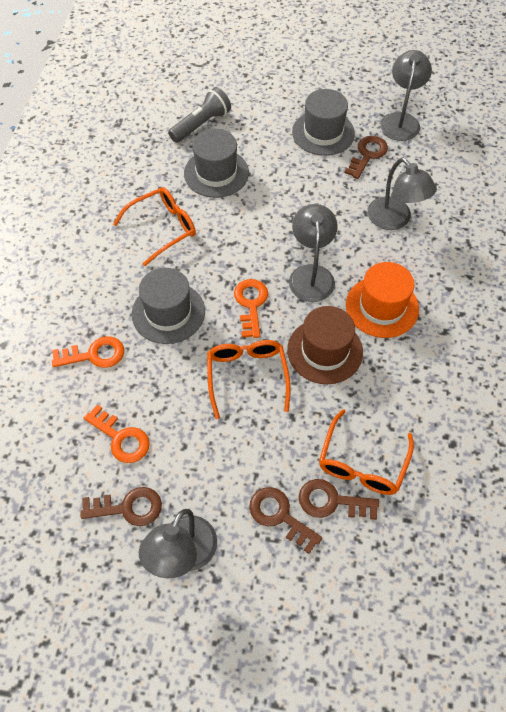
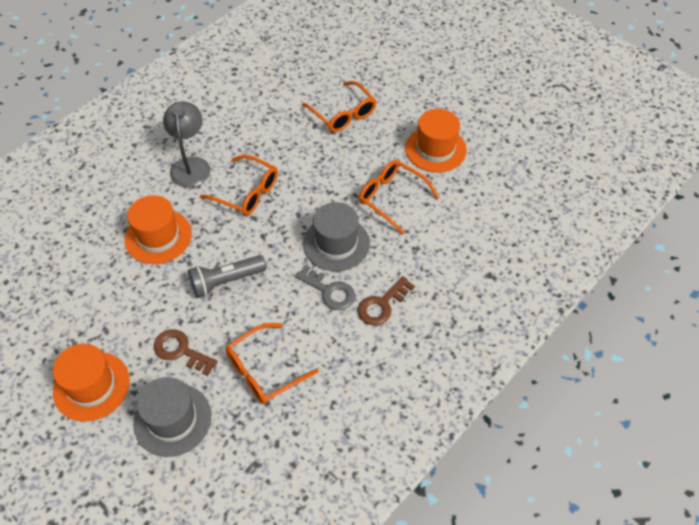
brown hat: [287,306,363,384] = 1 -> none = 0
brown key: [80,487,162,526] [249,487,322,554] [299,479,379,520] [344,136,388,179] = 4 -> [154,329,218,376] [358,276,415,326] = 2
grey hat: [132,268,205,344] [184,129,249,198] [292,89,355,156] = 3 -> [133,377,211,457] [303,202,370,271] = 2
grey key: none = 0 -> [295,265,355,310] = 1
grey lamp: [139,509,217,578] [289,204,338,302] [367,157,437,230] [380,50,432,141] = 4 -> [163,102,210,188] = 1
orange glasses: [113,187,196,266] [207,340,291,419] [319,409,414,495] = 3 -> [200,155,278,215] [225,323,319,404] [302,81,376,132] [359,160,439,235] = 4
orange hat: [346,262,419,338] = 1 -> [53,344,130,422] [125,195,192,264] [405,109,467,172] = 3
orange key: [52,336,124,368] [84,404,150,463] [234,279,268,338] = 3 -> none = 0

